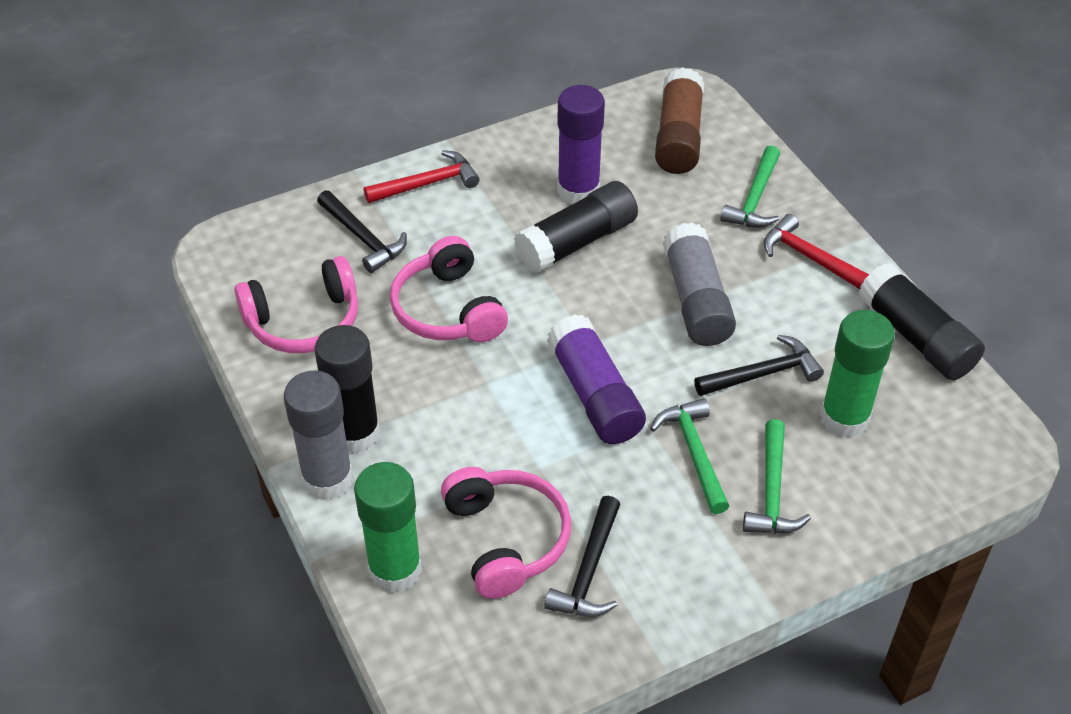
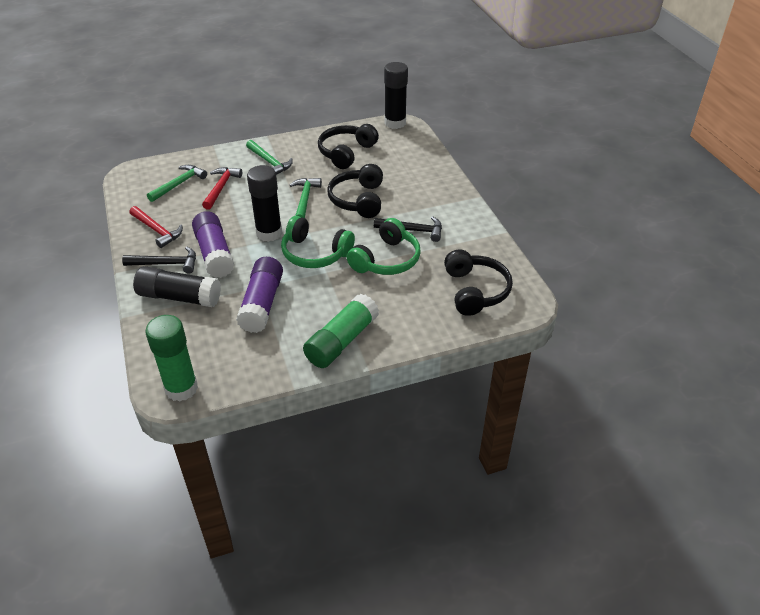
black hammer: [317,190,407,273] [544,496,620,617] [694,335,824,396] = 3 -> [122,246,196,274] [374,216,442,242] = 2
black headphones: none = 0 -> [318,124,379,169] [327,164,383,218] [444,249,513,316] = 3
brown glue stick: [655,67,704,174] = 1 -> none = 0
green headphones: none = 0 -> [281,216,355,268] [347,218,421,275] = 2
grey glue stick: [284,370,353,500] [663,222,736,346] = 2 -> none = 0
pink headphones: [234,256,358,353] [390,236,508,342] [441,467,571,599] = 3 -> none = 0

